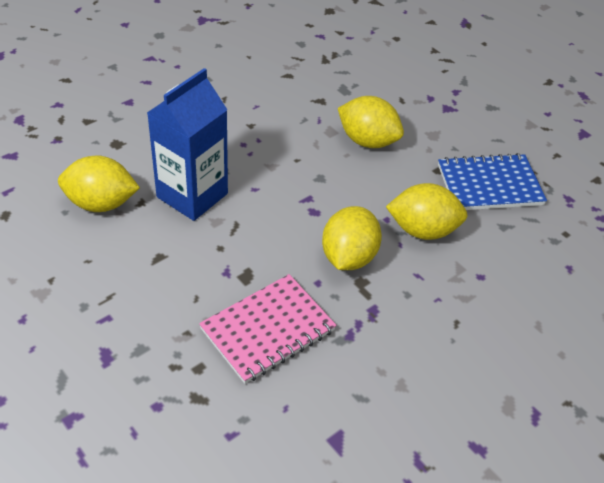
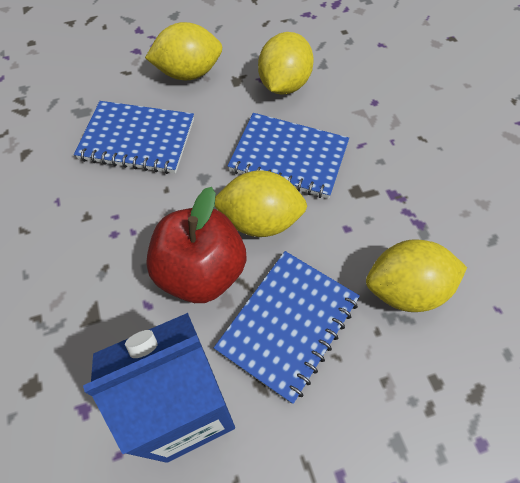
blue notebook: [438,153,547,210] = 1 -> [74,101,194,174] [214,251,360,404] [228,113,349,199] = 3
pink notebook: [199,274,337,384] = 1 -> none = 0
red apple: none = 0 -> [146,187,247,303] = 1

